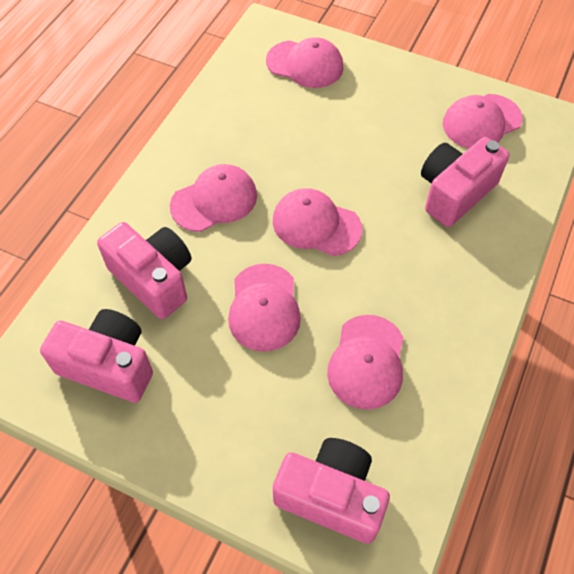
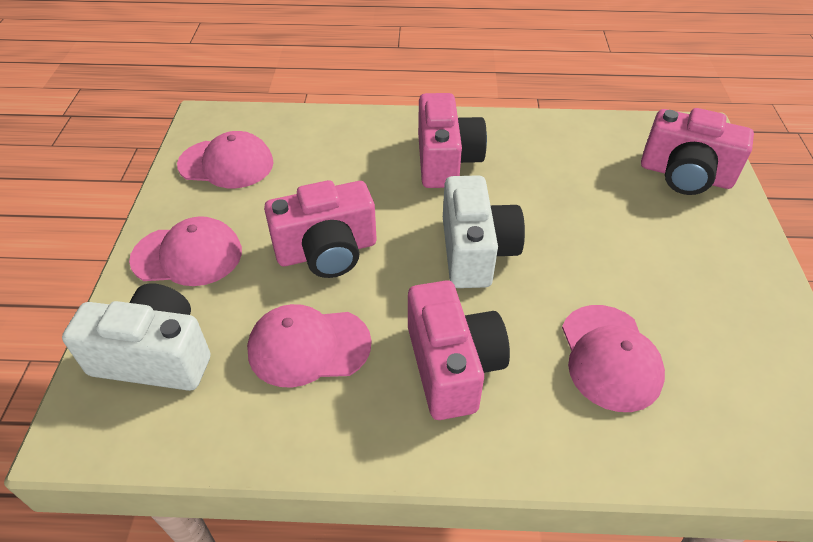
pink cap: [170,164,257,232] [228,264,301,352] [266,37,344,88] [273,188,362,256] [327,315,404,410] [443,94,523,148] = 6 -> [129,216,242,286] [177,131,274,188] [247,304,372,388] [562,305,665,412] = 4
white camera: none = 0 -> [62,283,210,391] [443,175,525,288] = 2

